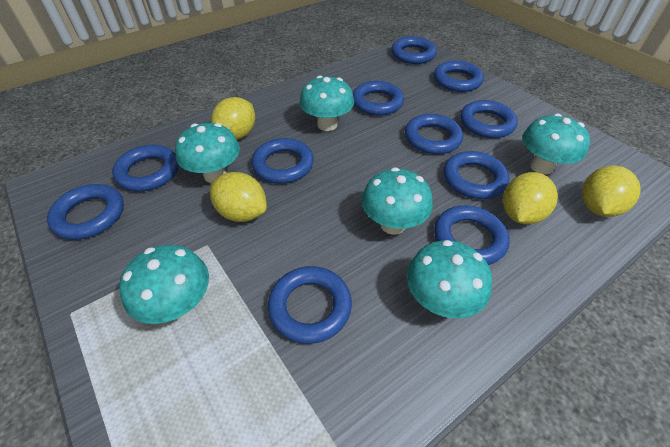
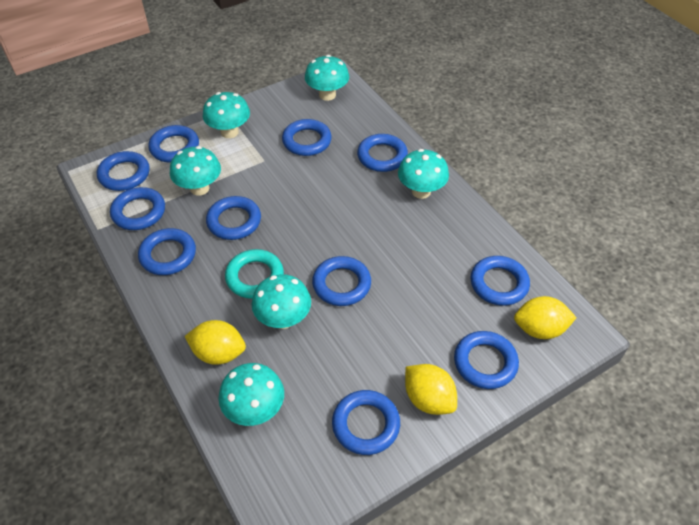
turquoise ring: none = 0 -> [225,249,284,299] = 1
yellow lemon: [210,172,267,222] [211,97,255,140] [503,172,558,224] [582,166,641,217] = 4 -> [185,320,246,365] [405,364,457,415] [514,296,576,339] = 3

